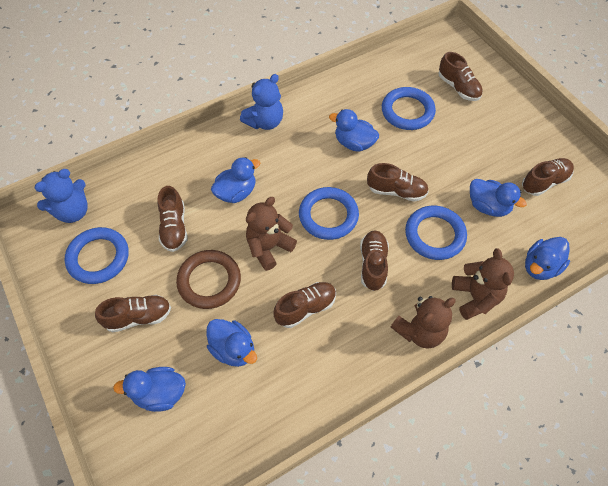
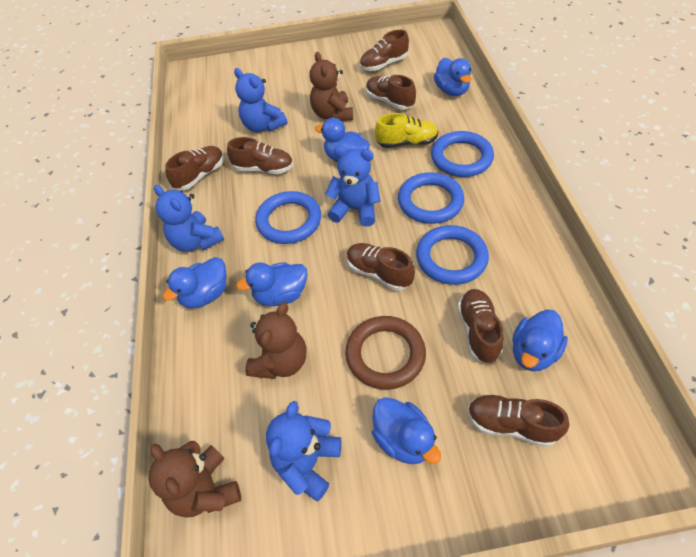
blue teddy bear: [34,169,88,223] [240,74,283,130] = 2 -> [154,185,224,252] [234,68,288,132] [266,401,341,501] [325,146,381,227] = 4
yellow shoe: none = 0 -> [375,113,438,148] = 1

